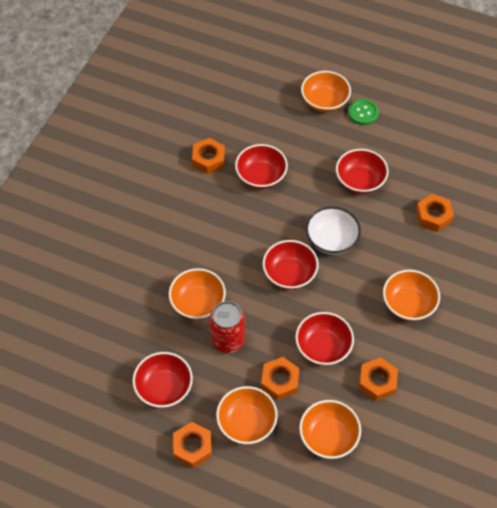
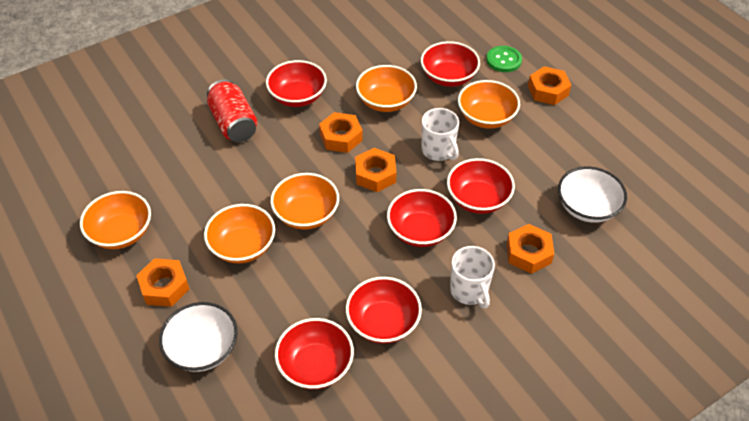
red bowl: [133,352,193,408] [235,144,288,189] [263,240,319,290] [295,312,354,365] [336,149,389,194] = 5 -> [266,60,327,107] [275,318,354,389] [346,277,422,344] [387,189,457,247] [421,41,480,87] [447,158,515,214] = 6
white bowl: [306,207,361,255] = 1 -> [159,302,238,372] [558,167,627,223] = 2
white mug: none = 0 -> [422,108,459,161] [450,246,495,308] = 2

